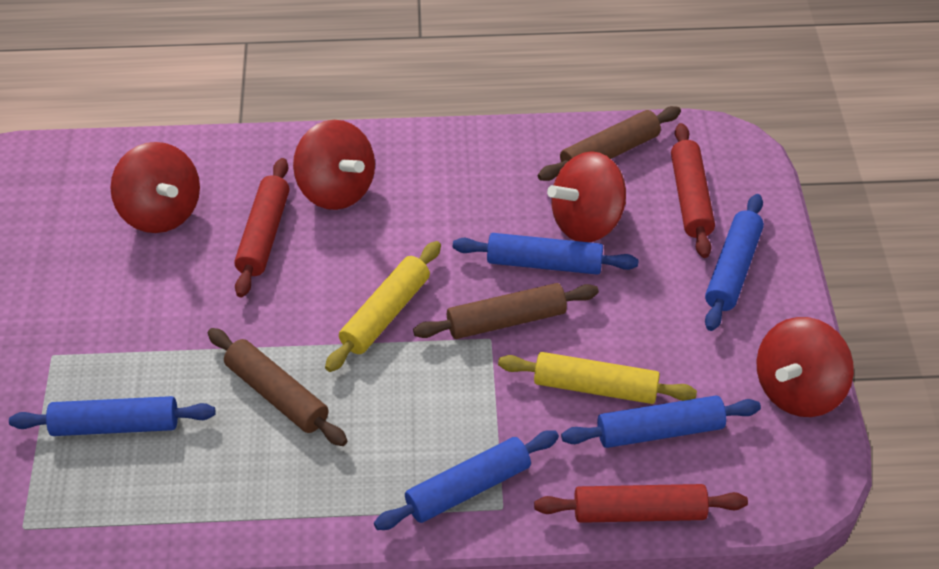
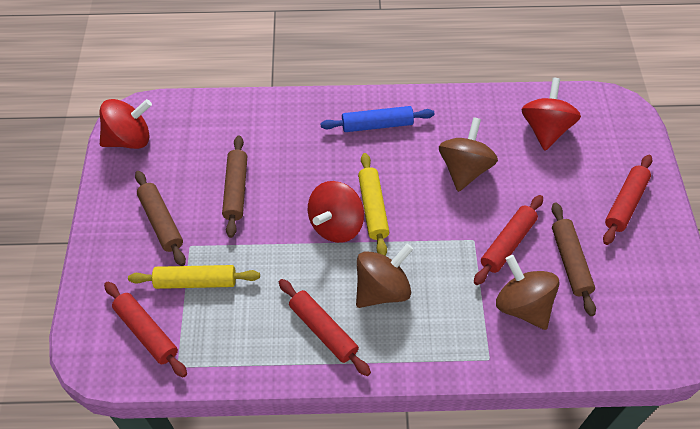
blue rolling pin: [9,396,215,436] [374,430,559,530] [453,233,639,275] [561,395,761,448] [705,194,764,331] = 5 -> [320,106,435,132] = 1
brown spinning top: none = 0 -> [356,244,413,308] [439,117,498,192] [496,255,560,330] = 3
red rolling pin: [234,158,290,297] [534,484,748,523] [671,123,715,258] = 3 -> [104,282,187,377] [279,279,371,376] [474,195,543,285] [603,155,652,245] = 4
red spinning top: [110,142,200,233] [293,120,375,210] [547,151,626,242] [757,317,854,417] = 4 -> [100,99,152,149] [308,181,364,243] [522,78,581,151] = 3

